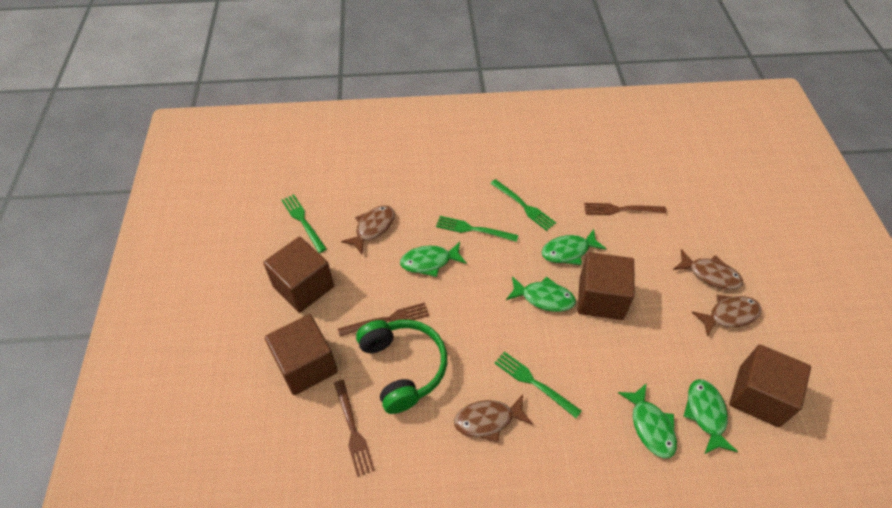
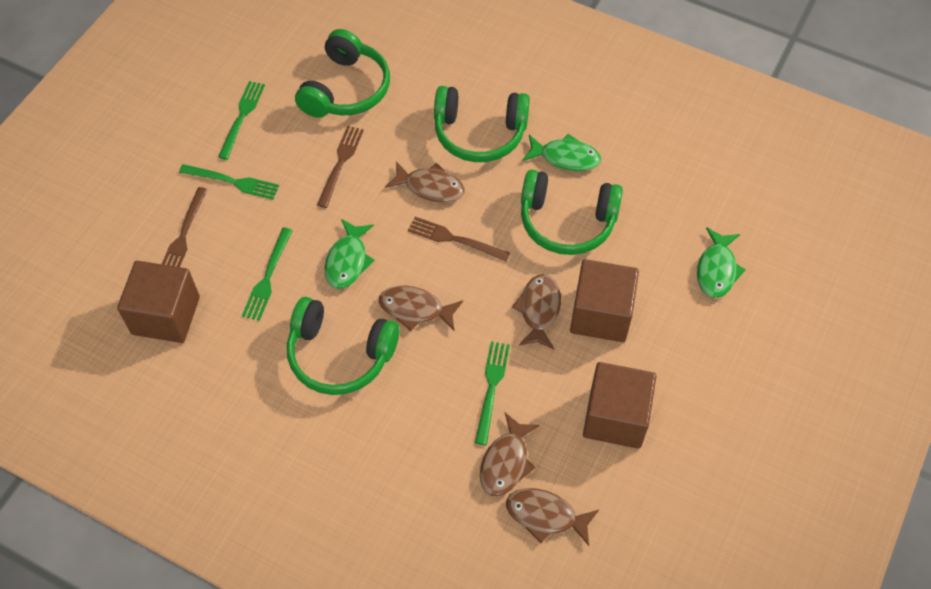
brown cube: [263,237,334,313] [265,314,338,395] [578,252,634,320] [729,345,811,427] = 4 -> [117,261,200,343] [570,259,639,342] [583,362,657,449] = 3
brown fish: [341,205,395,255] [454,395,532,443] [673,249,743,290] [692,295,762,337] = 4 -> [379,286,463,331] [385,161,465,203] [480,413,540,497] [506,488,599,546] [512,274,561,349] = 5
green fish: [400,242,467,277] [506,276,576,312] [542,229,606,265] [618,383,677,459] [683,379,738,454] = 5 -> [325,219,375,289] [522,134,601,171] [697,227,746,298] = 3
green headphones: [356,320,447,414] = 1 -> [287,297,399,395] [295,29,390,118] [434,86,530,162] [521,170,623,255] = 4

